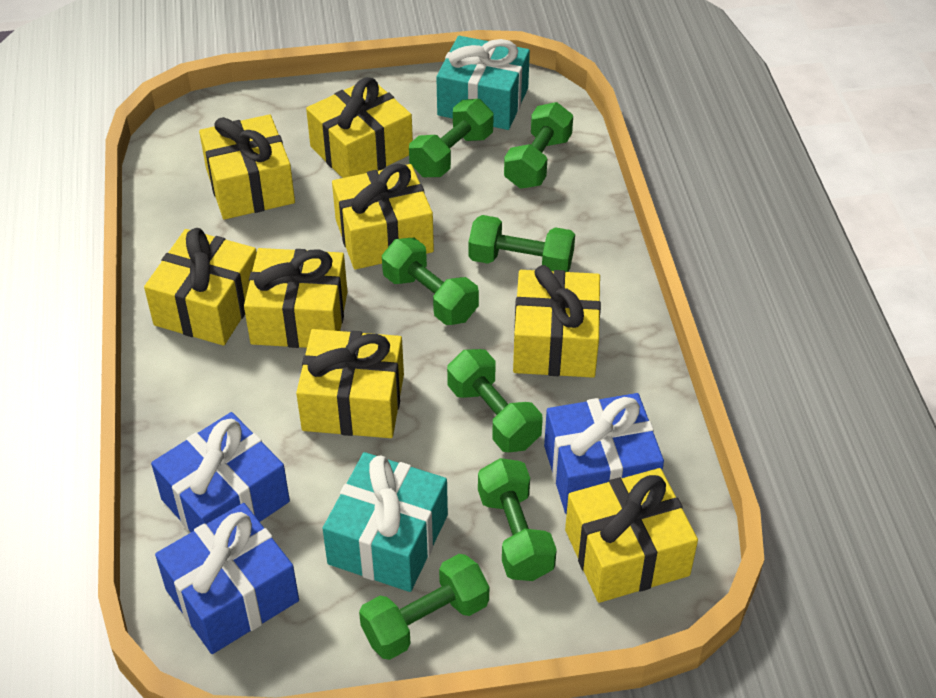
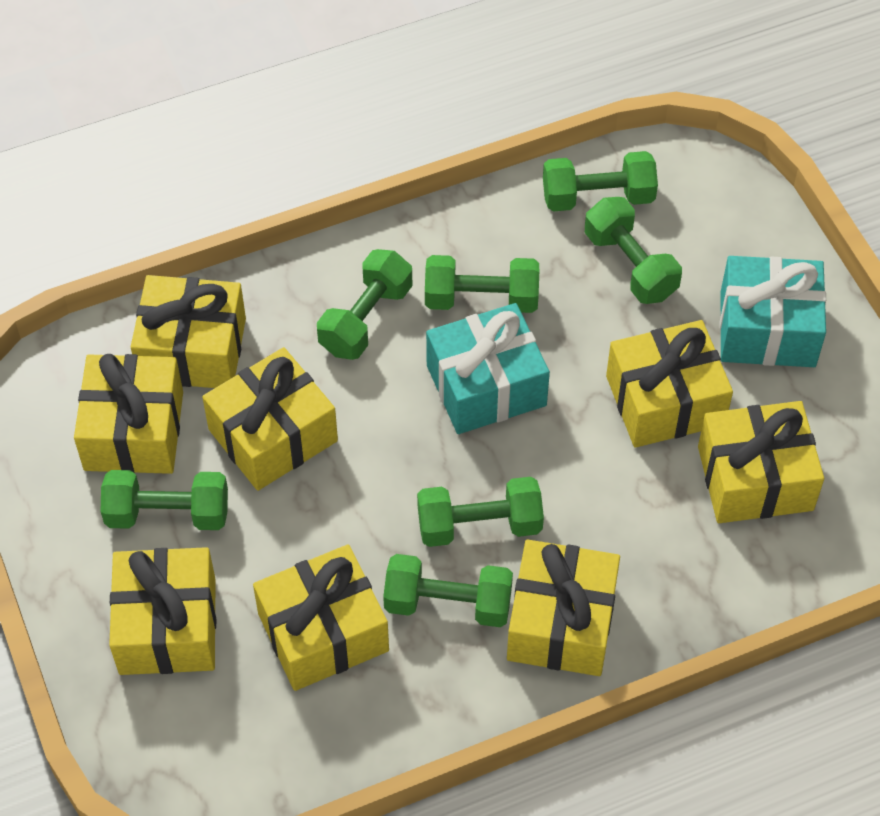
blue gift: [151,412,290,532] [155,503,299,654] [544,393,664,514] = 3 -> none = 0

